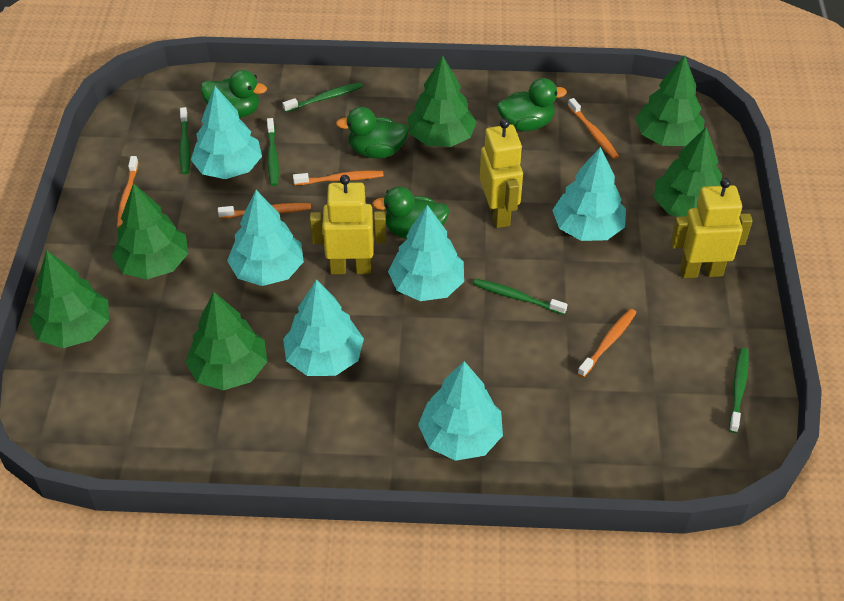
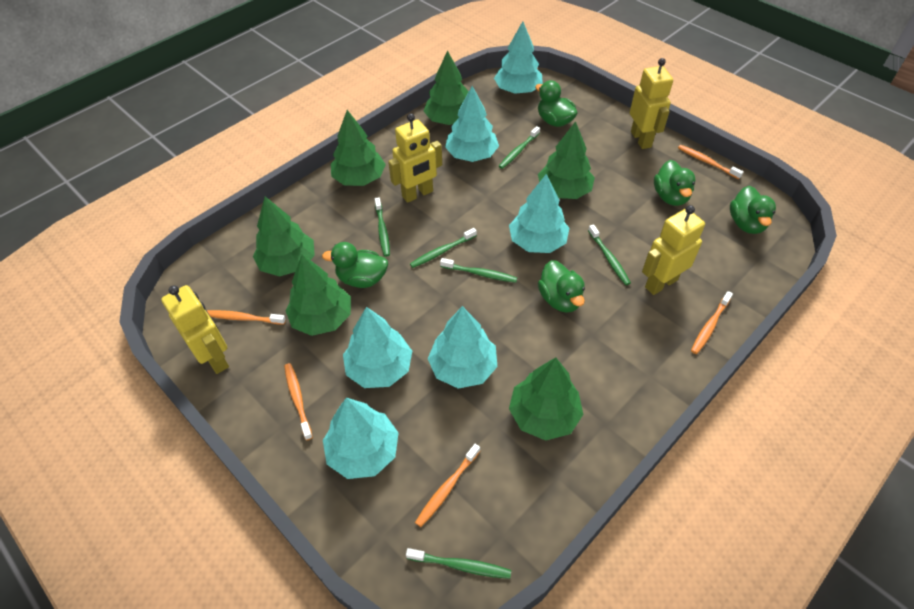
green duck: [201,70,267,118] [336,107,409,158] [372,187,450,239] [497,78,567,131] = 4 -> [322,242,388,288] [535,80,577,127] [538,260,585,313] [654,160,696,206] [730,186,776,234] = 5
green toothbrush: [179,107,190,175] [267,118,279,186] [283,82,363,112] [473,278,568,315] [729,348,749,433] = 5 -> [375,197,390,257] [406,548,511,579] [410,228,477,268] [440,258,517,283] [498,126,540,169] [588,224,631,285] = 6
yellow robot: [310,175,386,274] [480,119,523,228] [671,178,752,278] = 3 -> [161,285,229,374] [388,113,442,203] [630,58,673,149] [642,205,705,295] = 4

